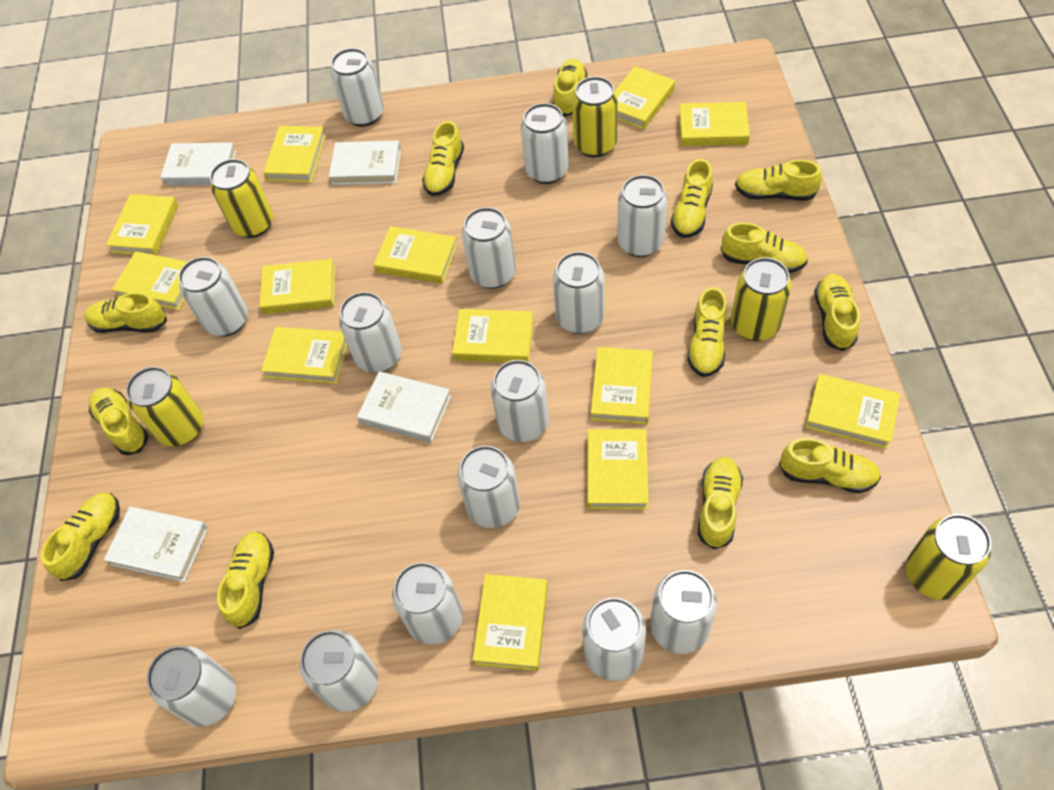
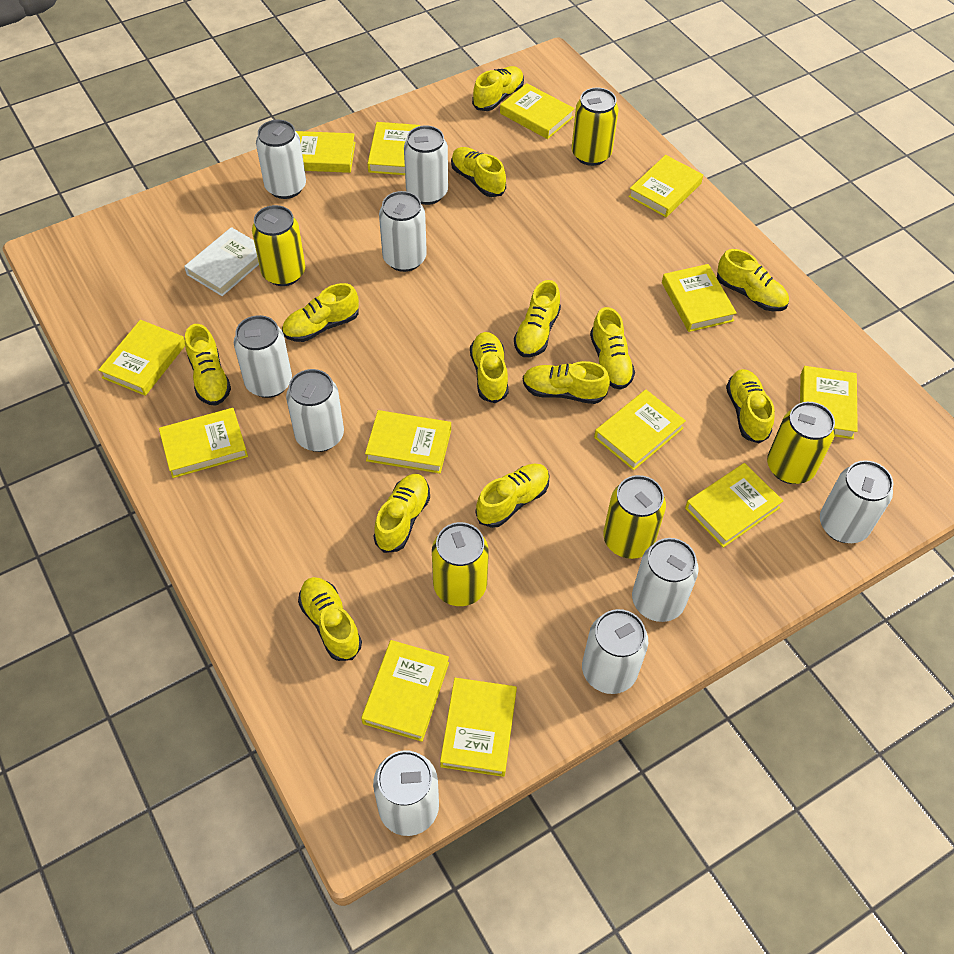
white book: [104,507,208,582] [160,142,237,186] [329,141,401,185] [357,371,451,443] = 4 -> [184,227,259,296] = 1
white can: [147,646,236,726] [178,257,248,336] [300,630,378,712] [331,48,384,127] [339,292,402,373] [392,562,463,645] [457,446,520,528] [462,207,516,289] [491,360,549,442] [521,103,569,184] [553,252,604,334] [582,598,646,681] [617,175,667,257] [650,570,717,654] = 14 -> [234,315,292,398] [256,120,306,199] [286,369,344,452] [373,750,439,836] [379,191,427,272] [404,125,448,205] [582,609,648,694] [632,538,699,622] [820,460,893,543] = 9

